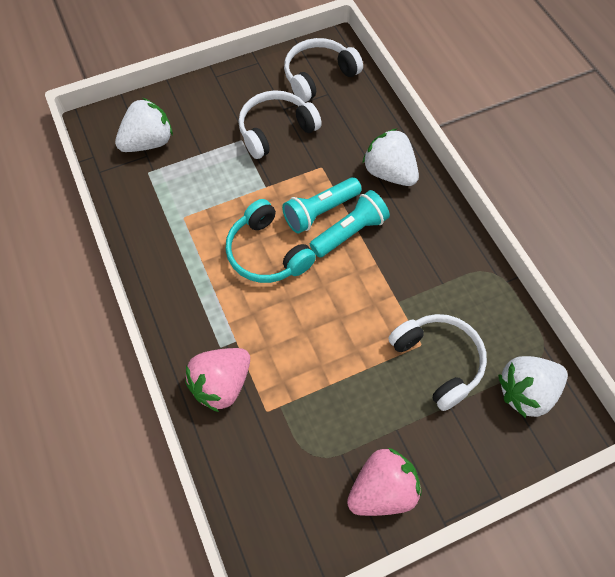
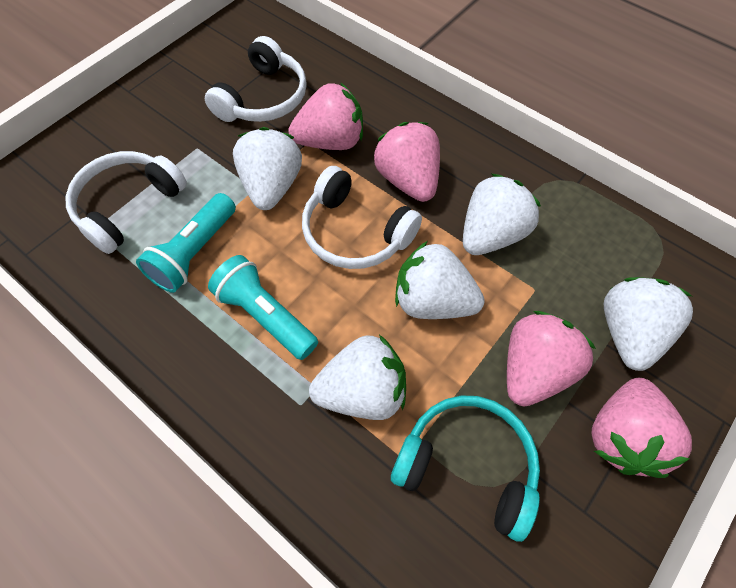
pink strawberry: [185,348,250,412] [347,448,422,516] = 2 -> [289,82,363,150] [374,122,440,202] [507,311,596,406] [592,378,692,478] = 4
white strawberry: [115,98,173,152] [362,129,419,186] [498,356,568,418] = 3 -> [233,127,302,210] [309,335,406,420] [395,241,485,319] [463,174,541,255] [604,277,693,371] = 5

